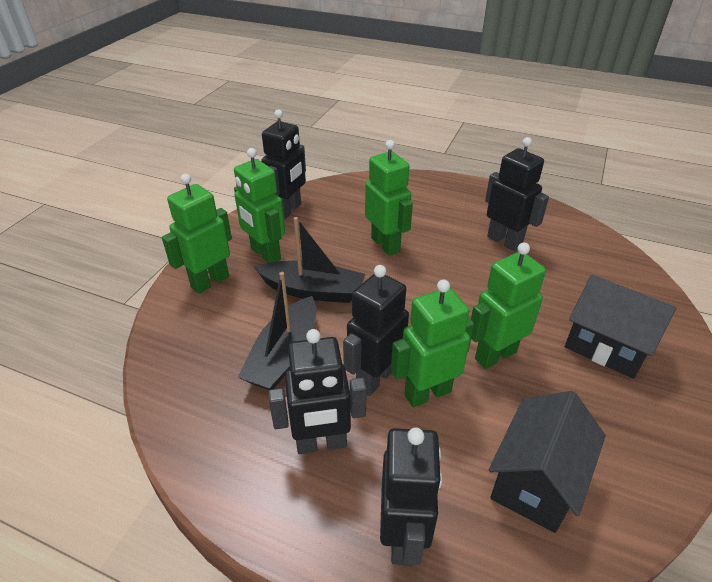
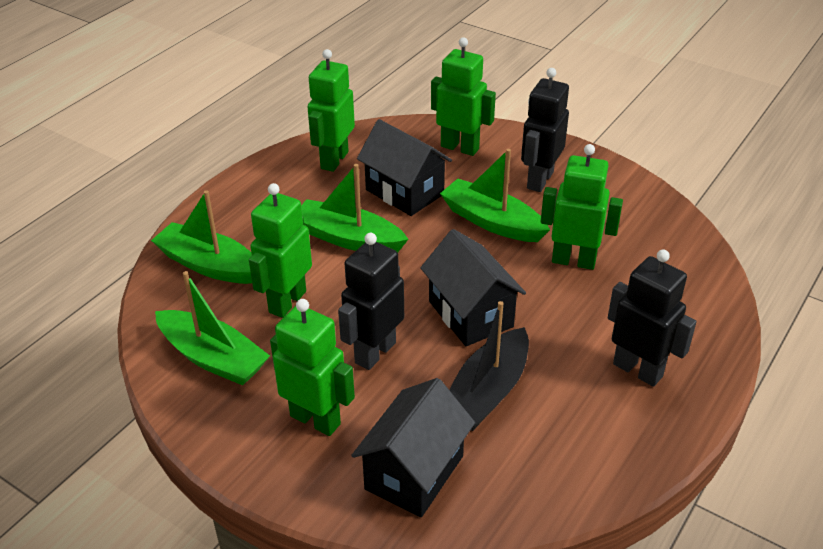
black boat: [238,272,316,390] [254,217,365,303] = 2 -> [450,301,529,431] = 1
black house: [489,391,606,533] [565,274,676,379] = 2 -> [351,378,475,517] [357,119,452,216] [420,229,526,346] = 3
black robot: [261,109,306,220] [269,329,367,454] [343,265,409,396] [380,428,443,565] [485,137,549,252] = 5 -> [338,233,404,370] [521,68,569,192] [608,249,697,387] = 3
green boat: none = 0 -> [151,190,252,284] [155,271,270,385] [301,164,409,252] [440,149,550,242] = 4

